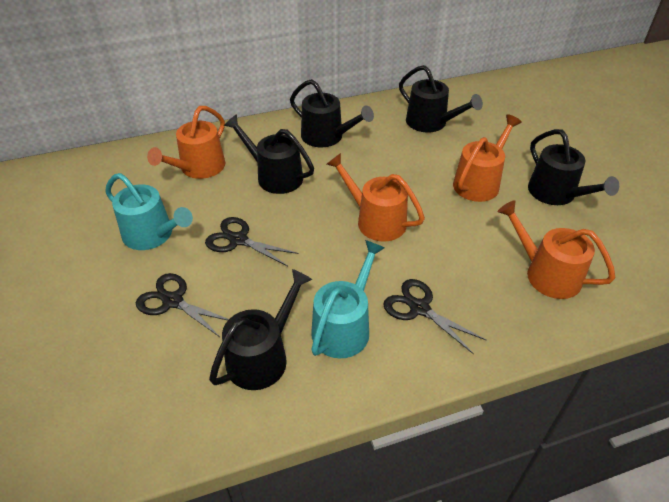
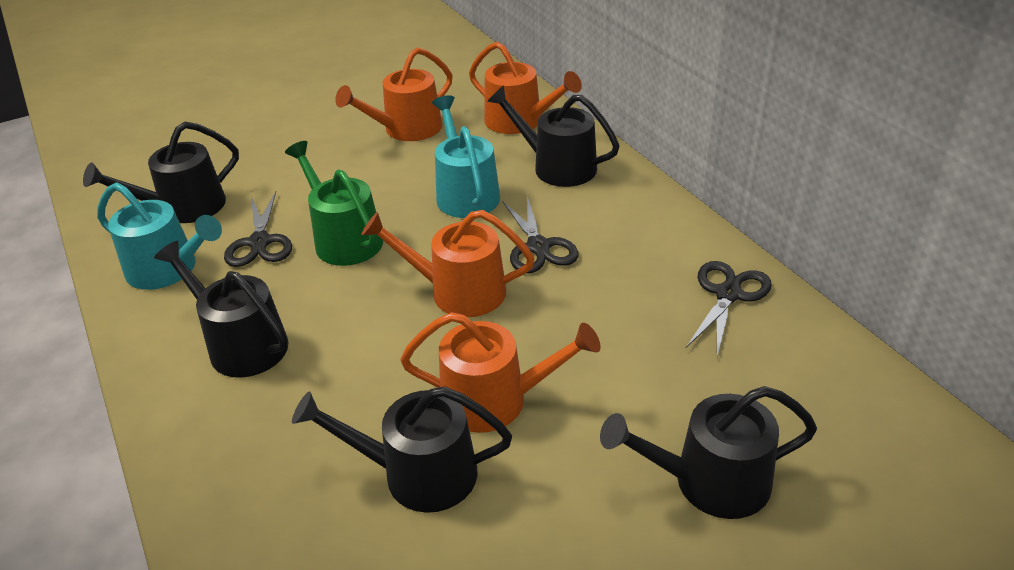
green watering can: none = 0 -> [285,141,383,266] = 1

